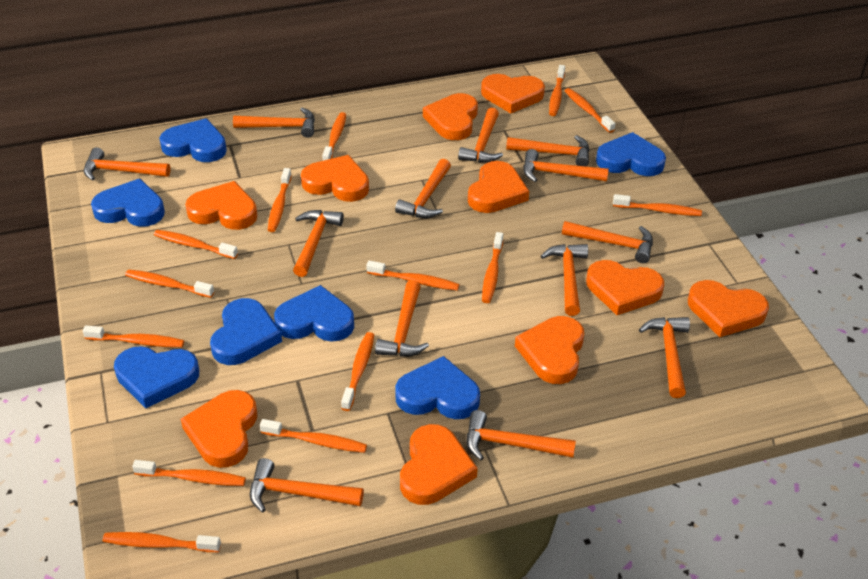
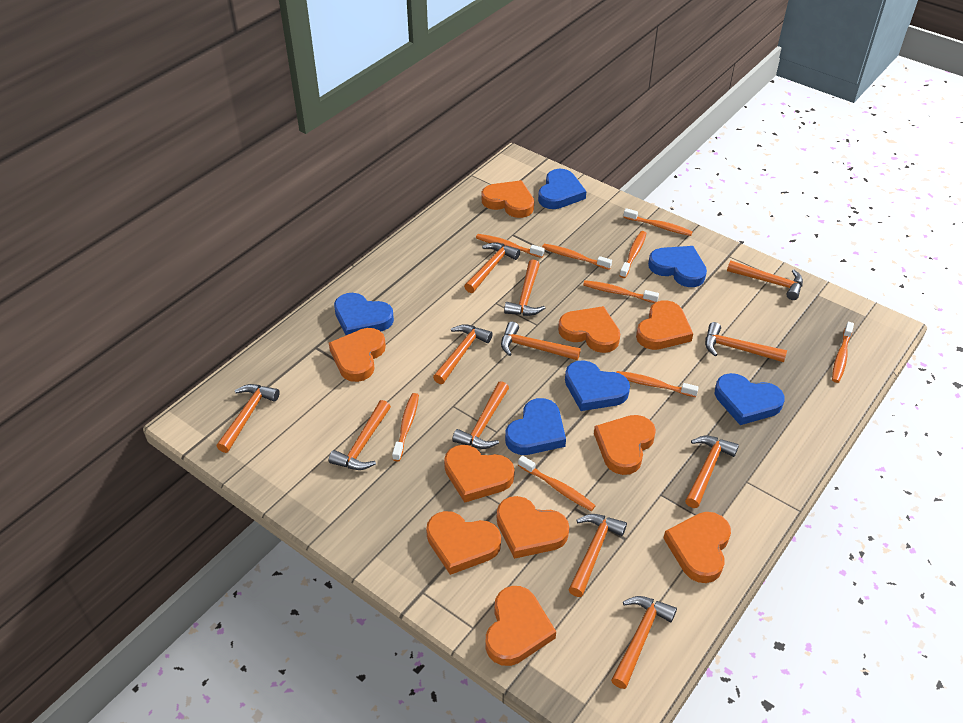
blue heart: [91,179,165,227] [114,346,199,408] [159,118,227,162] [210,298,282,365] [274,285,354,342] [395,356,480,419] [596,132,666,176] = 7 -> [334,293,394,335] [505,398,566,455] [538,169,586,209] [565,360,630,411] [648,246,707,287] [715,373,785,425] = 6
orange hammer: [84,147,171,181] [233,108,315,138] [250,458,364,513] [293,210,344,277] [375,280,429,357] [395,159,451,218] [458,108,503,163] [467,410,576,460] [506,135,590,166] [523,149,609,182] [541,244,588,316] [562,221,653,263] [639,317,690,398] = 13 -> [216,384,280,453] [329,400,391,470] [433,324,493,384] [452,381,509,449] [464,242,520,293] [501,322,581,360] [504,259,545,316] [568,514,627,597] [611,596,677,689] [685,436,739,508] [705,322,787,362] [727,260,803,300] = 12
orange toothbrush: [83,325,184,347] [103,532,221,552] [125,270,214,298] [132,460,246,486] [154,230,238,259] [260,419,367,453] [268,168,292,232] [322,112,346,161] [341,332,374,411] [366,261,460,291] [482,232,503,303] [549,65,565,116] [565,88,615,133] [613,194,702,216] = 14 -> [392,393,419,462] [476,234,545,258] [518,455,596,511] [542,244,612,270] [583,280,659,303] [616,371,699,397] [620,231,647,278] [623,208,693,236] [832,322,854,383] = 9

